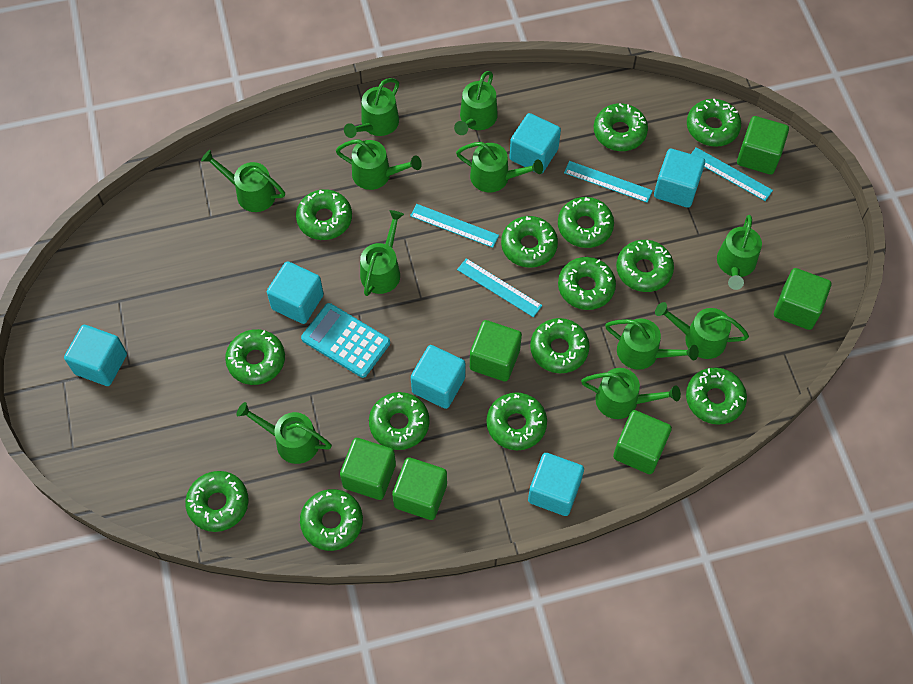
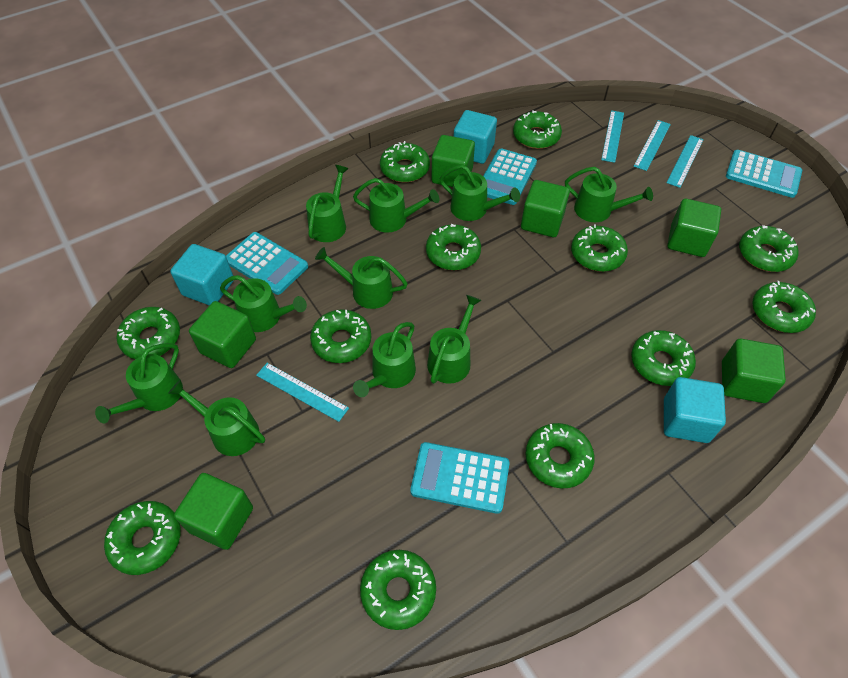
green donut: [185,471,249,532] [225,329,285,385] [296,189,352,240] [300,489,363,551] [369,392,429,450] [486,392,547,450] [501,216,558,268] [530,318,590,373] [558,197,614,248] [558,257,616,310] [594,103,648,151] [616,240,674,292] [686,368,747,425] [687,99,741,147] = 14 -> [104,501,181,575] [117,307,180,359] [310,309,371,363] [360,550,436,630] [380,141,430,182] [426,224,481,270] [513,111,562,149] [525,423,595,488] [571,224,628,272] [631,330,696,386] [739,225,799,272] [752,281,816,333] = 12
green watering can: [201,150,285,212] [236,402,332,464] [336,139,422,190] [344,78,399,138] [360,210,404,296] [454,71,498,135] [456,142,543,192] [581,368,681,419] [605,318,699,370] [655,302,749,359] [717,215,762,290] = 11 -> [95,343,183,423] [168,380,265,456] [220,275,307,332] [306,165,349,242] [315,247,408,309] [353,178,440,233] [353,322,416,397] [427,295,481,384] [439,165,520,221] [565,167,653,222] = 10
turquoise calculator: [301,303,390,378] = 1 -> [226,232,308,295] [410,442,510,514] [483,148,537,205] [726,150,802,198] = 4
turquoise cube: [64,325,127,386] [267,261,324,324] [411,345,466,409] [509,113,561,174] [528,453,584,516] [654,149,705,208] = 6 -> [170,244,234,306] [454,110,497,164] [664,377,726,443] = 3

